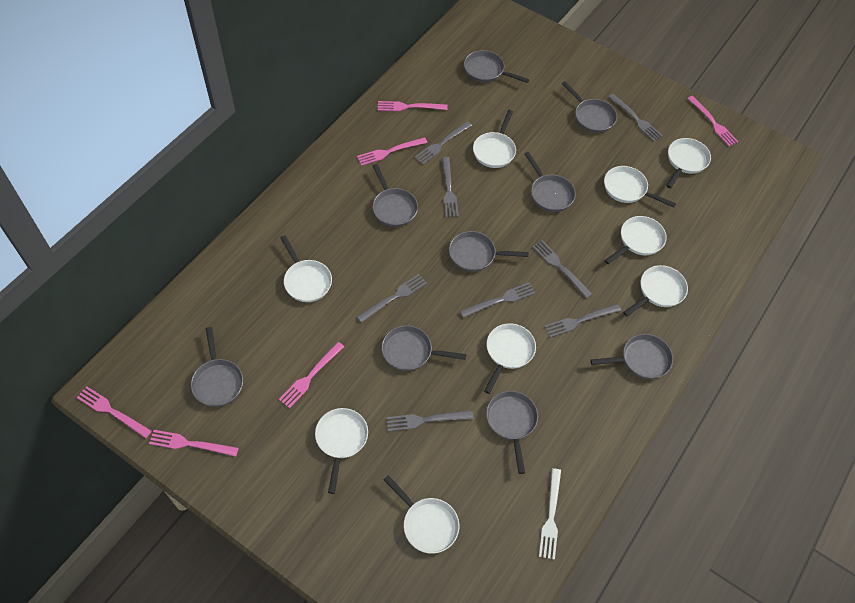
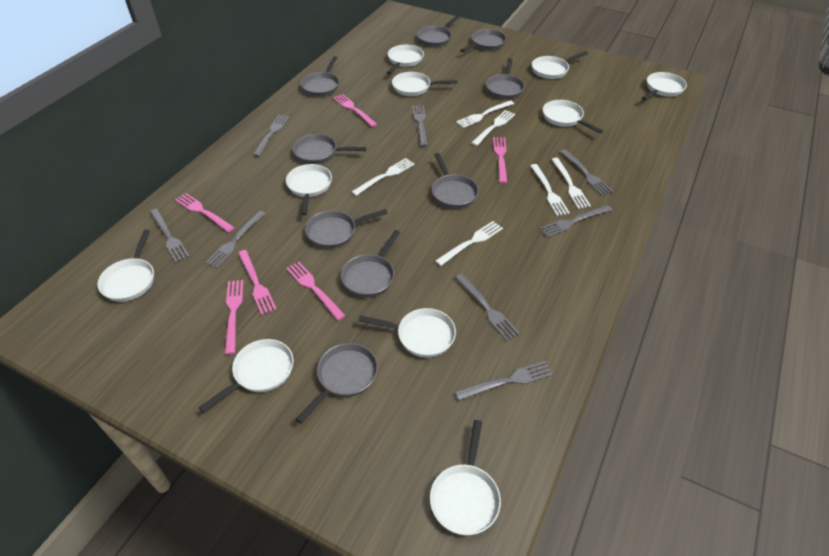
white fork: [539,468,561,560] = 1 -> [352,158,415,196] [435,221,503,266] [456,100,514,128] [471,110,515,146] [530,164,570,216] [551,158,591,209] = 6
white pan: [280,235,332,302] [315,408,368,494] [384,475,459,554] [473,110,516,168] [484,323,536,394] [604,166,676,208] [604,216,667,264] [623,265,688,316] [666,138,711,188] = 9 -> [97,230,154,302] [199,339,294,412] [286,164,332,215] [359,308,456,358] [387,45,424,74] [392,72,457,96] [430,420,501,535] [532,51,588,79] [543,100,603,133] [642,72,687,100] = 10

